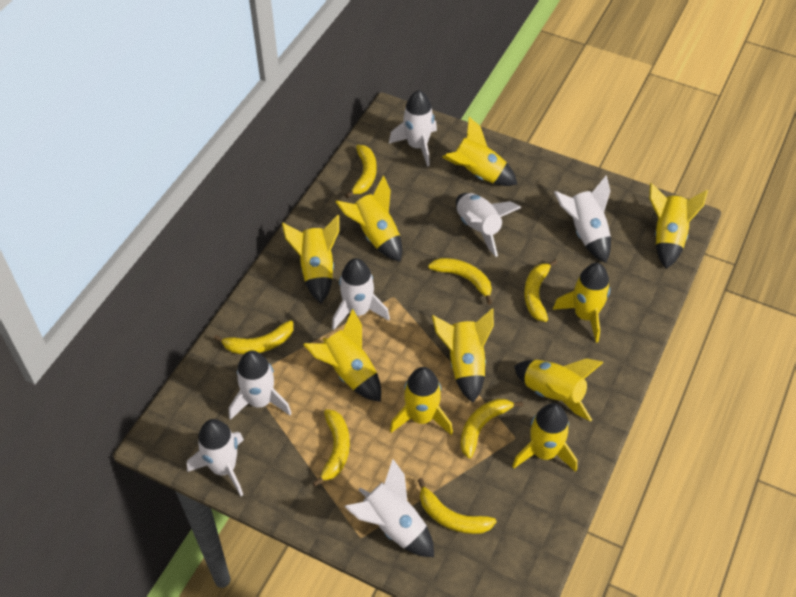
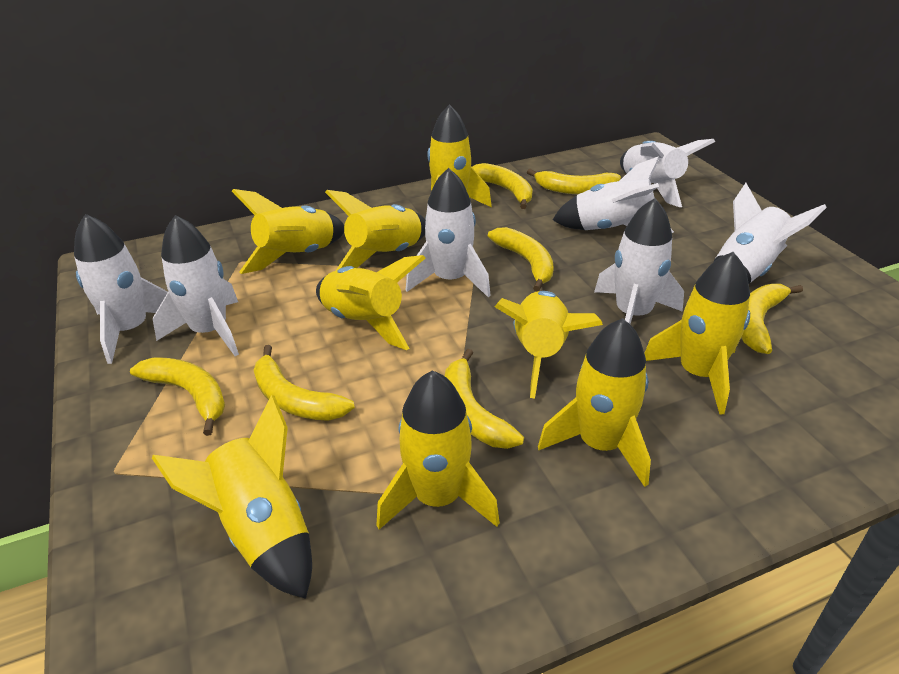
yellow rocket: [282,215,339,304] [303,309,381,402] [336,176,402,262] [390,367,453,435] [432,308,494,403] [442,117,518,186] [512,403,577,472] [514,358,604,422] [553,263,610,343] [650,183,708,269] = 10 -> [152,395,312,599] [232,189,344,274] [316,255,425,350] [325,190,426,271] [376,370,500,529] [427,105,492,207] [494,291,603,399] [538,318,651,487] [644,252,750,415] = 9

